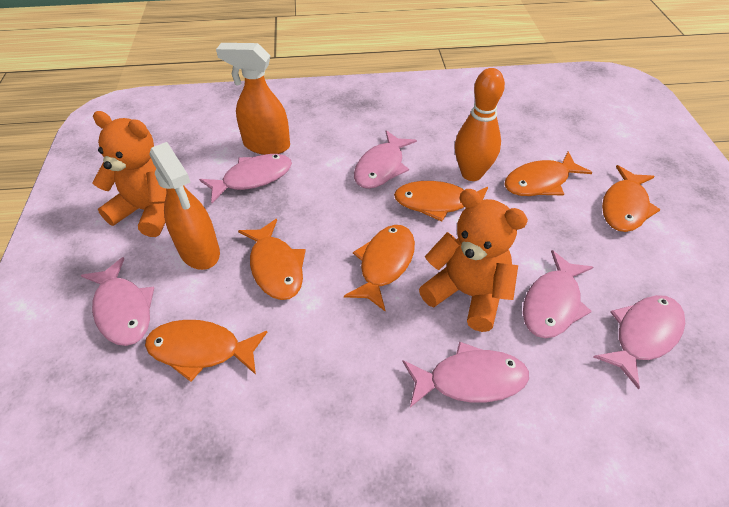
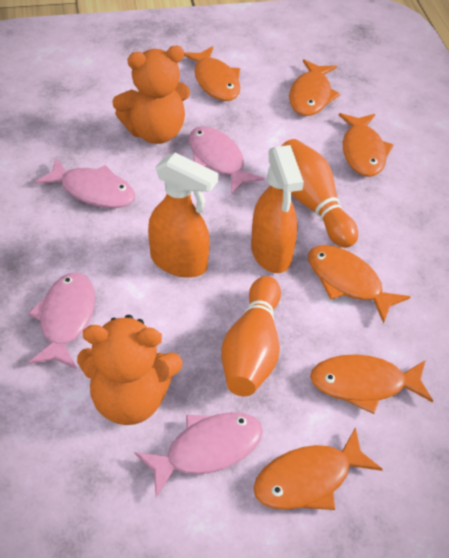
orange bowling pin: [455,68,505,181] = 1 -> [221,276,281,396] [281,139,358,248] = 2
pink fish: [81,257,154,346] [199,154,292,203] [354,130,417,189] [403,341,529,408] [523,250,593,338] [594,295,685,390] = 6 -> [28,272,95,369] [35,158,135,208] [134,412,263,497] [189,126,265,194] = 4

